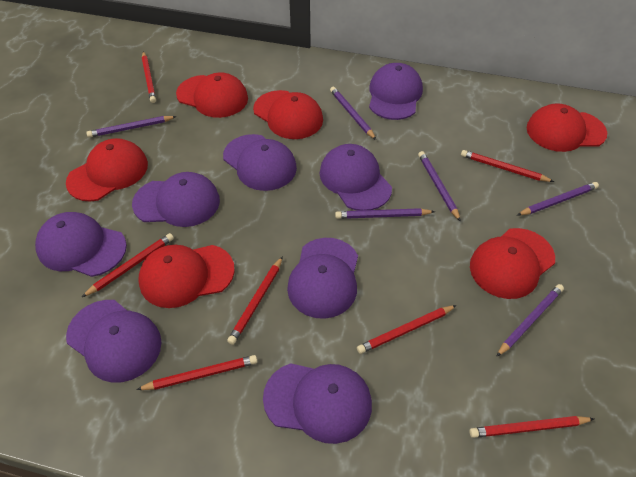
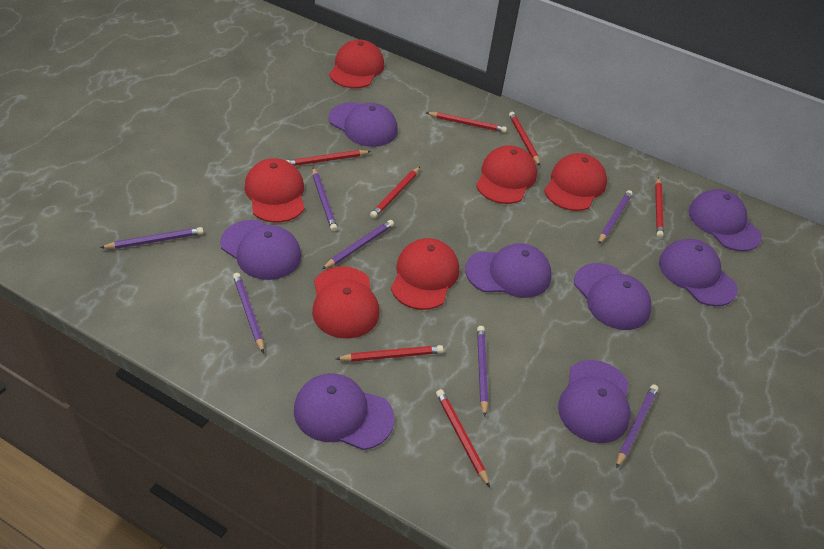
purple pencil: [87,116,177,138] [330,87,376,140] [335,208,435,219] [418,151,461,222] [496,284,564,357] [517,182,599,215] = 6 -> [100,227,204,249] [233,273,264,353] [312,168,337,231] [322,220,394,269] [477,326,488,417] [598,190,633,244] [616,384,658,468] = 7

